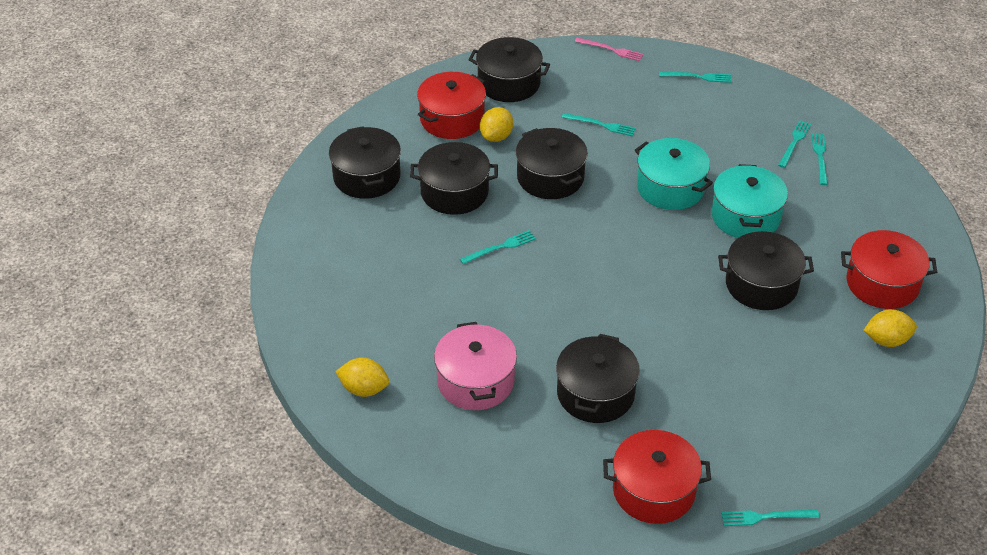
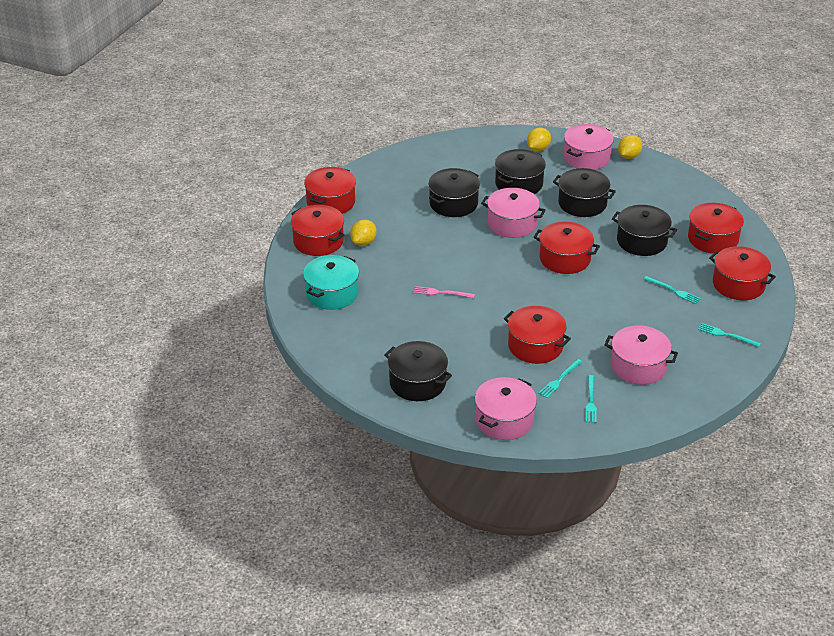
black pot: [329,126,401,199] [410,142,498,215] [469,37,550,102] [516,128,588,199] [556,334,640,423] [718,231,814,310] = 6 -> [384,341,452,401] [428,168,480,217] [495,149,546,194] [553,168,616,217] [612,205,677,256] = 5
pink pot: [434,322,517,410] = 1 -> [475,377,537,440] [481,188,545,238] [564,124,614,170] [604,325,678,385] = 4
red pot: [417,72,486,139] [603,430,711,524] [841,230,937,309] = 3 -> [291,205,344,256] [304,167,356,214] [504,306,571,364] [534,222,600,274] [688,203,744,254] [709,246,776,300] = 6
turquoise fork: [460,230,536,264] [562,113,636,136] [659,72,731,83] [721,510,819,526] [778,120,811,168] [811,134,828,185] = 6 -> [538,359,582,398] [585,375,597,423] [644,276,701,304] [698,323,761,347] = 4
turquoise pot: [635,138,713,210] [711,164,788,238] = 2 -> [303,255,359,310] = 1

